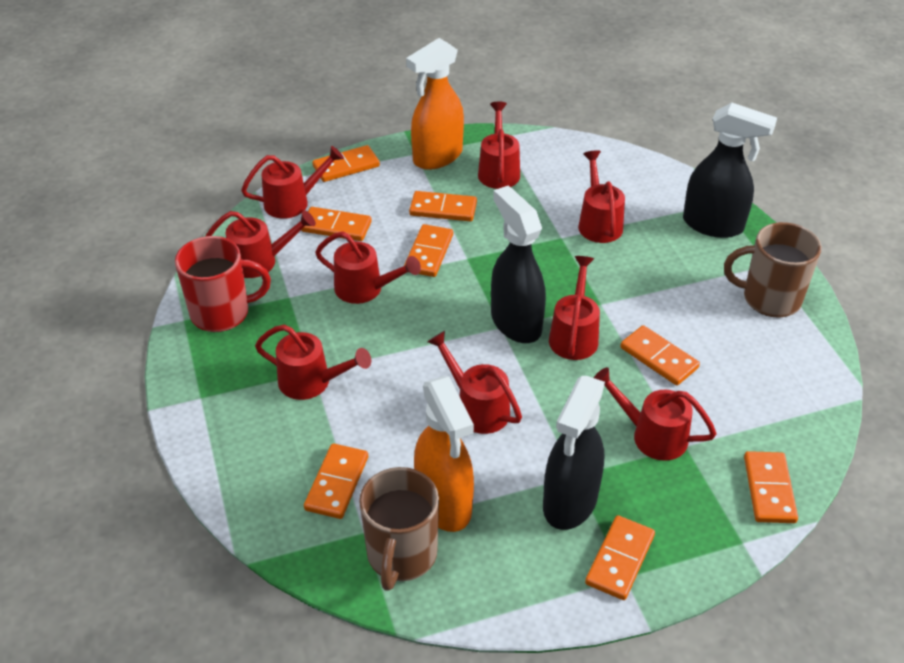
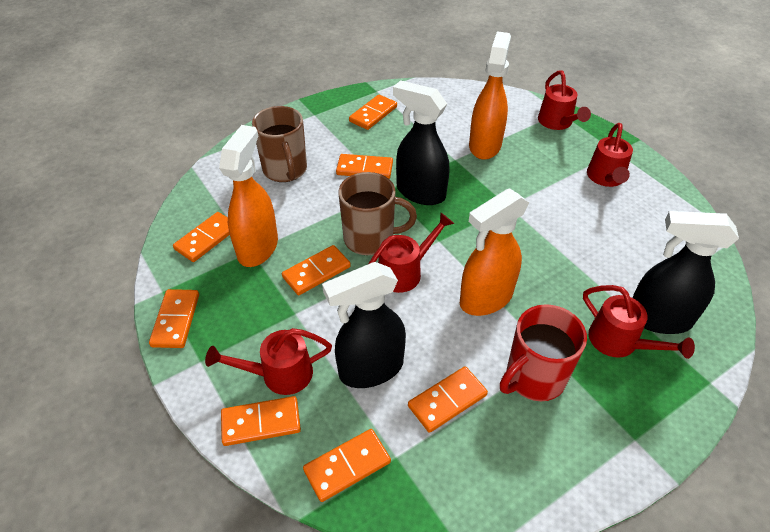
orange spray bottle: [406,38,464,170] [414,376,474,532] = 2 -> [219,125,278,267] [460,188,529,316] [469,31,511,160] = 3
red watering can: [206,210,316,278] [241,146,344,219] [255,324,371,400] [315,231,421,304] [427,331,522,434] [478,102,520,189] [549,256,600,360] [578,150,625,243] [594,367,717,461] = 9 -> [205,328,332,395] [368,213,454,293] [538,71,591,130] [583,285,695,359] [587,123,633,187] = 5

